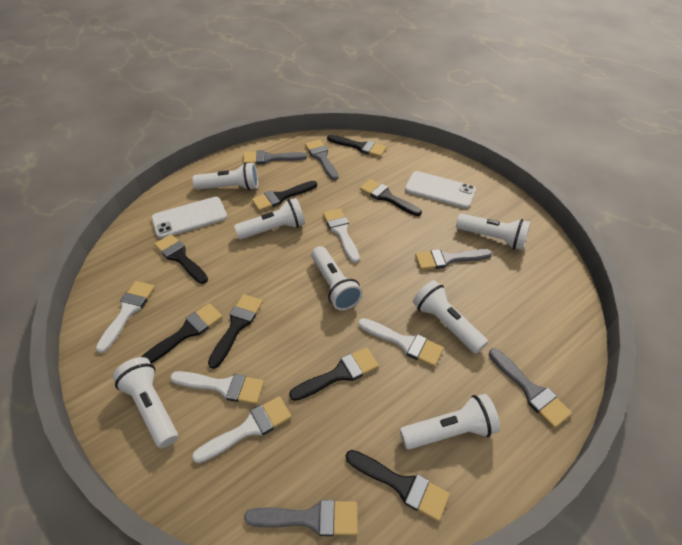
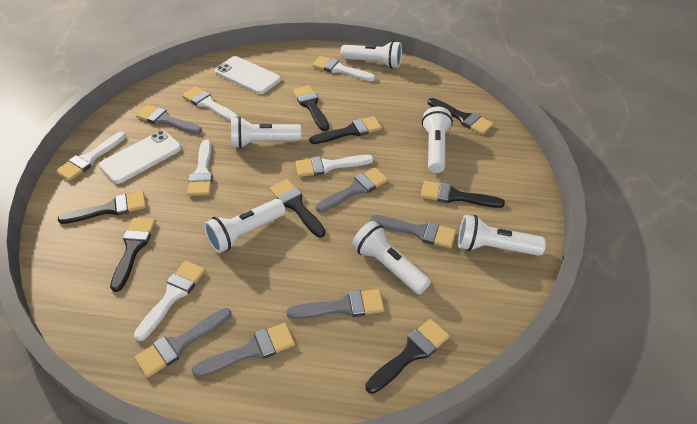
grey brush: [243,150,307,164] [244,500,358,536] [305,140,339,180] [415,249,492,270] [489,348,572,428] = 5 -> [135,308,232,378] [136,105,202,134] [192,323,295,377] [286,289,384,319] [316,168,388,212] [370,215,456,248] = 6
white brush: [96,281,155,353] [170,371,264,404] [192,396,292,463] [323,208,360,263] [358,318,444,367] = 5 -> [56,132,126,181] [134,261,206,341] [182,86,238,121] [187,140,213,196] [295,155,374,177] [312,56,376,81] = 6
white flashlight: [113,357,178,448] [192,162,258,191] [234,198,305,240] [311,246,363,310] [400,394,500,450] [413,280,488,354] [456,214,531,250] = 7 -> [204,199,286,253] [231,117,301,148] [341,41,402,69] [352,221,431,294] [422,107,453,173] [458,215,546,256] = 6

